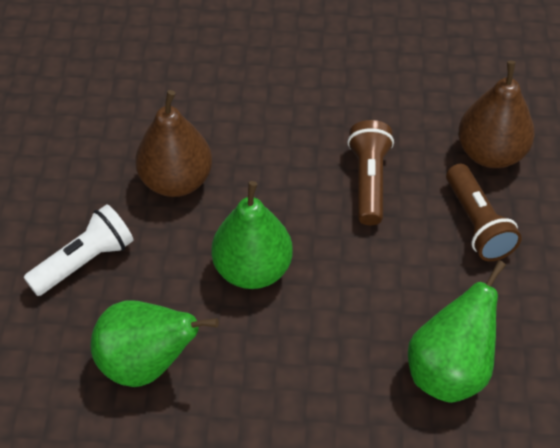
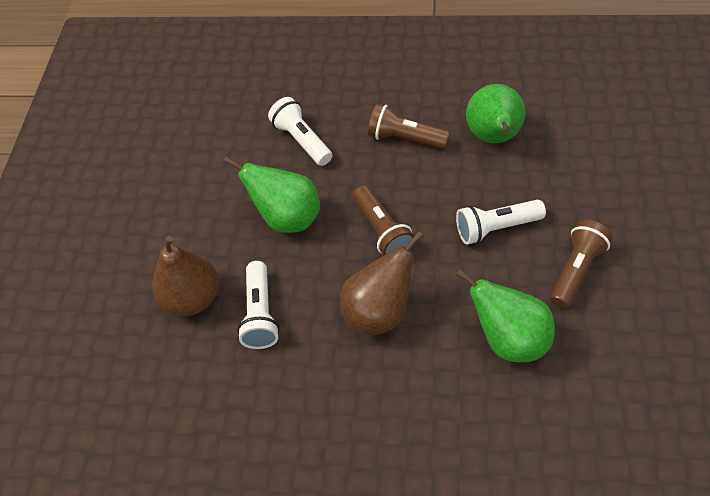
brown flashlight: [347,120,394,225] [446,164,522,261] = 2 -> [353,186,415,256] [368,104,450,149] [550,219,613,309] = 3
white flashlight: [24,204,134,296] = 1 -> [237,261,280,349] [268,97,333,166] [456,200,546,245] = 3

